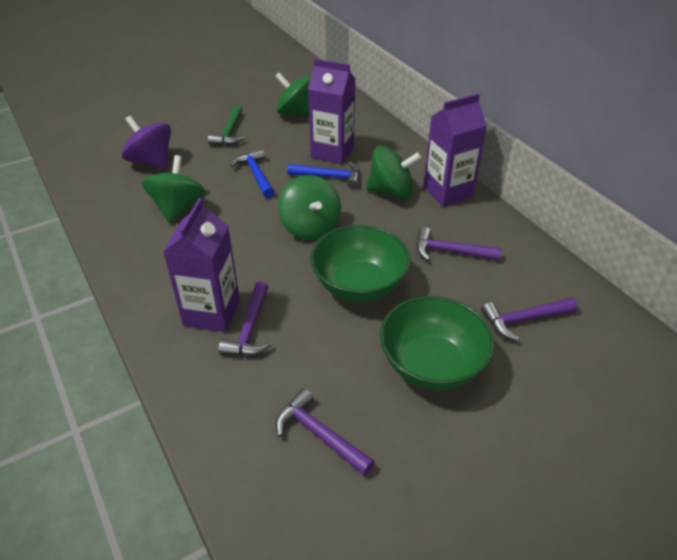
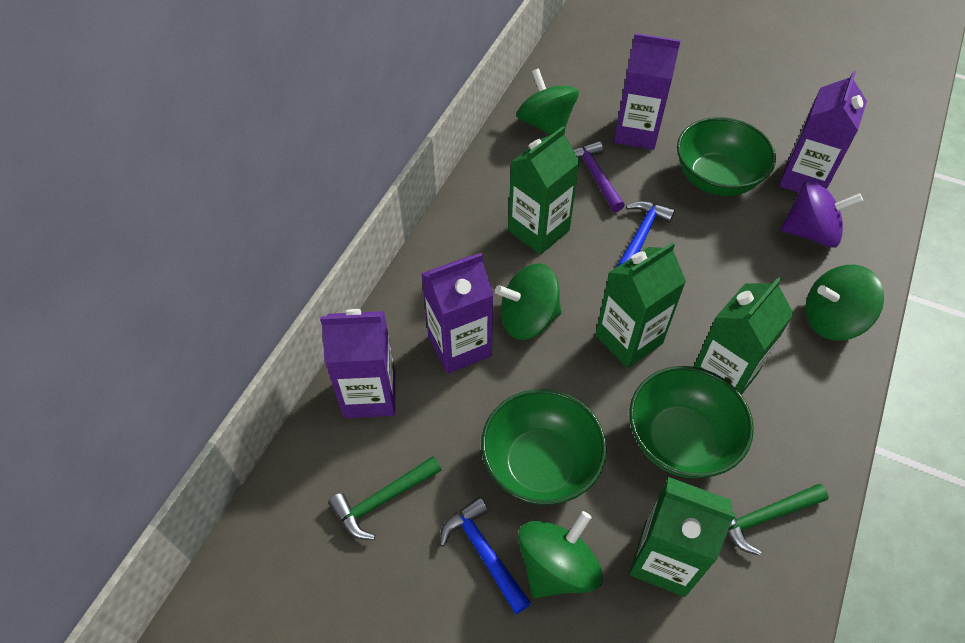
green bowl: [310,225,410,302] [380,296,494,391] = 2 -> [481,389,607,505] [629,366,754,478] [677,117,776,196] = 3
green carton: none = 0 -> [508,126,580,255] [595,242,686,368] [629,477,736,597] [694,277,794,395] = 4
green hammer: [208,105,245,145] = 1 -> [328,456,441,540] [727,484,828,556] = 2
purple carton: [163,198,240,332] [308,59,355,164] [423,93,487,206] = 3 -> [320,309,395,418] [421,253,493,374] [614,33,681,150] [779,71,867,193] = 4
purple hammer: [218,281,272,356] [275,388,375,476] [416,227,501,261] [481,298,578,341] = 4 -> [574,141,625,212] = 1

